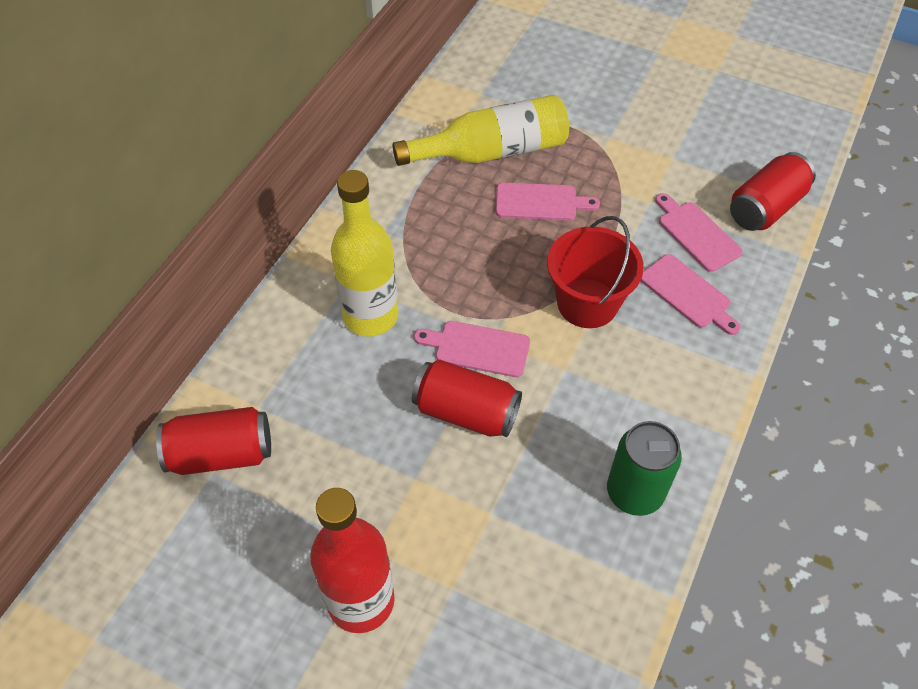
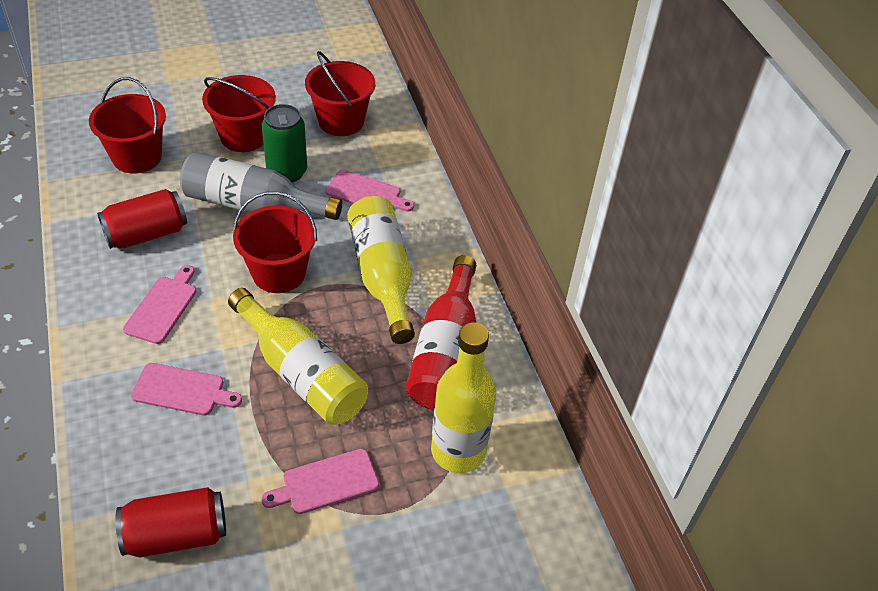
grey bottle: none = 0 -> [180,152,342,220] = 1
red bucket: [547,216,644,328] = 1 -> [89,77,166,174] [202,75,276,152] [233,191,317,293] [305,51,375,136] = 4
red can: [156,407,271,475] [412,359,522,438] [730,152,816,231] = 3 -> [97,189,187,249] [115,487,226,557] = 2
yellow bottle: [331,170,398,336] [393,95,569,166] = 2 -> [228,288,368,425] [347,196,415,344] [431,322,496,473] = 3

